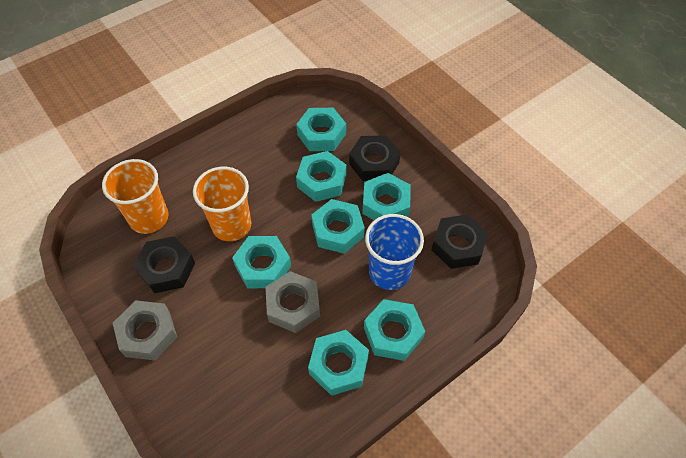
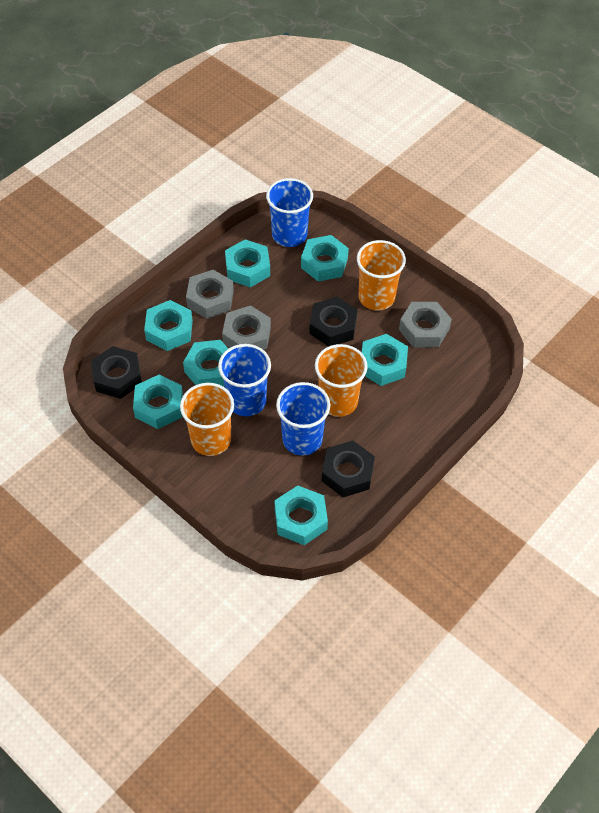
blue cup: [365,214,424,290] = 1 -> [218,344,271,416] [266,178,313,247] [276,382,330,456] = 3
grey nut: [113,300,177,360] [265,271,320,333] = 2 -> [186,270,234,319] [222,305,271,350] [399,302,452,347] = 3
orange cup: [102,159,169,234] [193,167,251,241] = 2 -> [180,383,234,456] [315,344,368,417] [357,240,406,310] = 3

